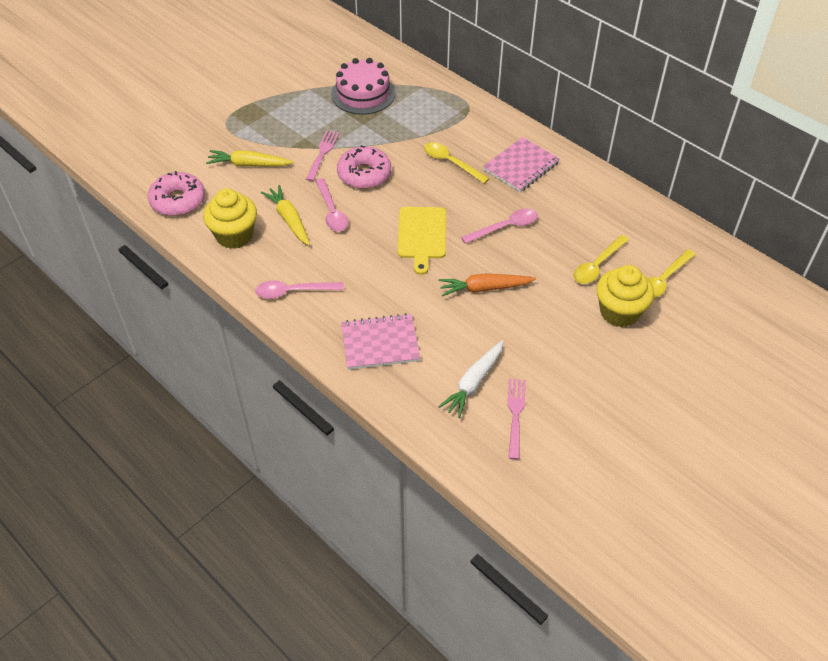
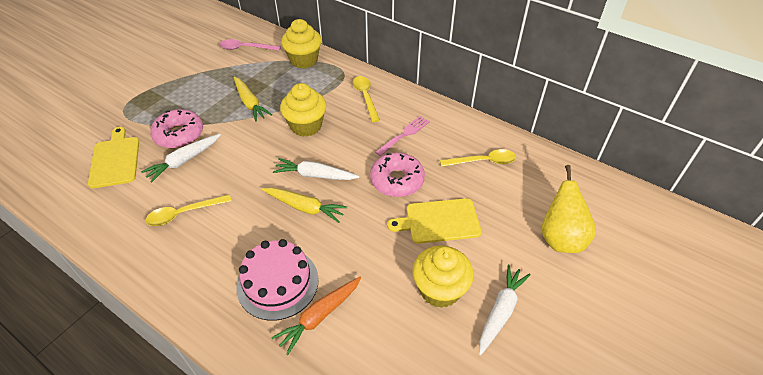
pink fork: [306,130,339,181] [507,379,526,460] = 2 -> [375,116,430,156] = 1
pink notebook: [341,313,420,370] [483,137,560,192] = 2 -> none = 0
pink spoon: [255,281,344,299] [316,178,348,231] [461,209,538,244] = 3 -> [219,39,281,51] = 1
white carrot: [438,341,503,418] = 1 -> [141,134,221,183] [273,158,360,180] [479,264,531,355] = 3
yellow cupcake: [203,188,257,249] [596,265,654,328] = 2 -> [280,83,326,137] [281,19,322,69] [413,246,474,308] = 3
yellow cutting board: [398,207,446,275] = 1 -> [88,127,139,188] [387,198,482,243] = 2
yellow pear: none = 0 -> [541,165,596,253] = 1

